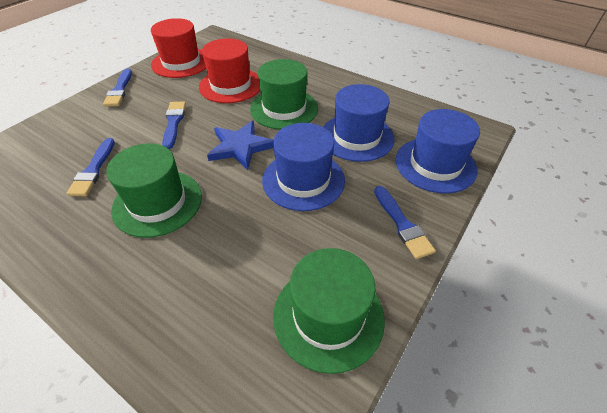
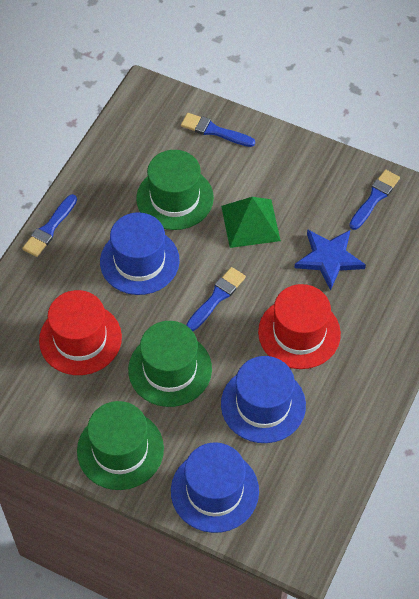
green pyramid: none = 0 -> [221,197,281,248] = 1

